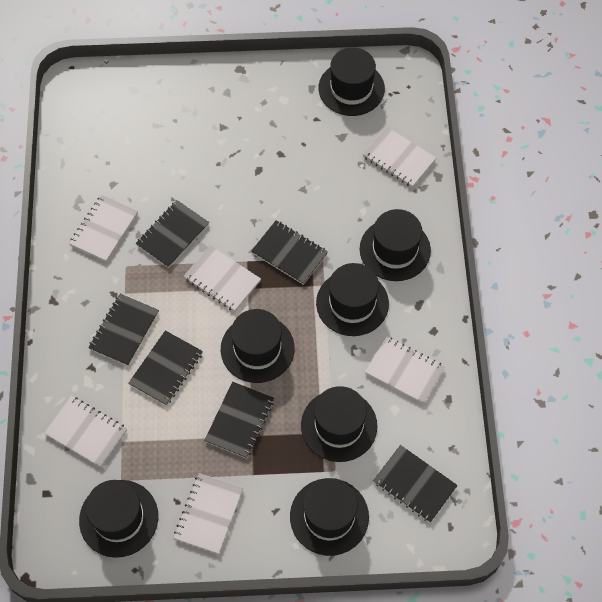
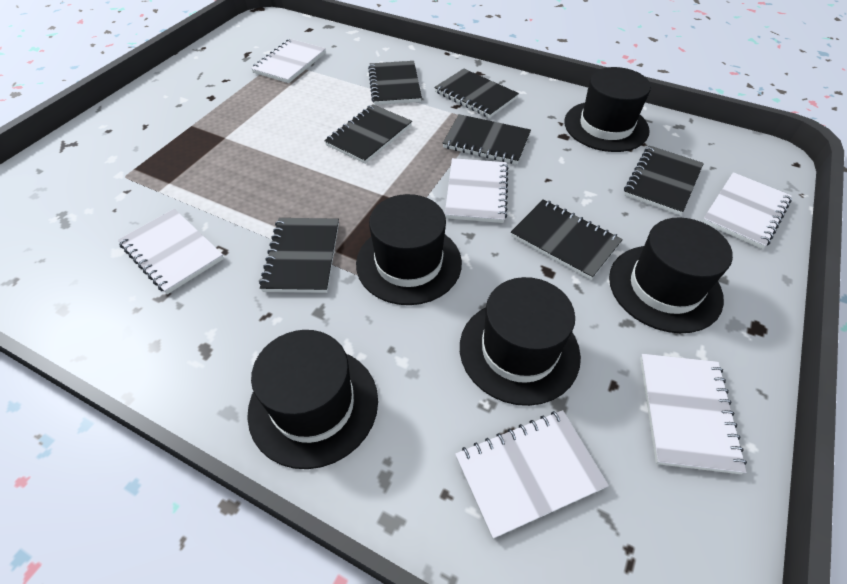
black hat: [79,480,158,558] [221,309,295,383] [290,478,369,556] [301,386,377,462] [316,263,389,336] [318,48,385,116] [360,209,431,281] = 7 -> [247,330,378,469] [356,194,462,305] [460,277,581,406] [564,67,651,152] [609,217,733,333] = 5
black notebook: [88,294,159,366] [128,330,203,406] [136,200,209,268] [204,382,274,459] [251,220,328,285] [373,445,458,523] = 6 -> [259,218,339,293] [324,104,412,164] [368,61,422,105] [434,69,519,118] [442,114,531,164] [511,199,623,280] [624,146,704,215] = 7

